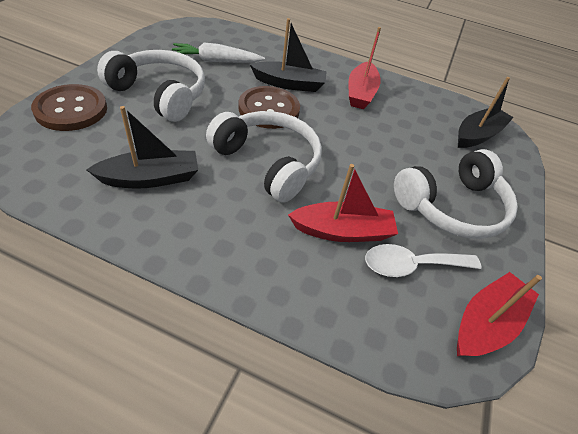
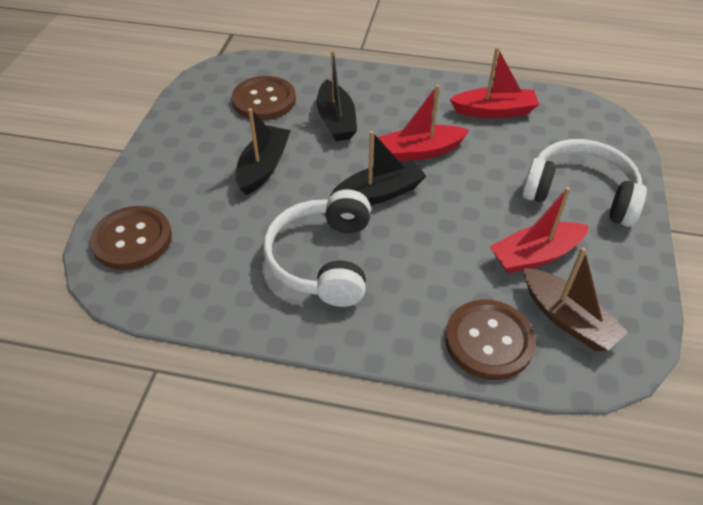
brown boat: none = 0 -> [523,247,628,351] = 1
brown button: [31,84,107,131] [238,86,300,129] = 2 -> [90,206,172,270] [232,76,296,120] [445,299,536,380] = 3
white carrot: [172,42,265,63] = 1 -> none = 0
white headphones: [97,50,205,122] [206,111,322,203] [394,149,518,239] = 3 -> [263,189,371,307] [522,139,647,227] = 2
white spoon: [365,244,481,277] = 1 -> none = 0

